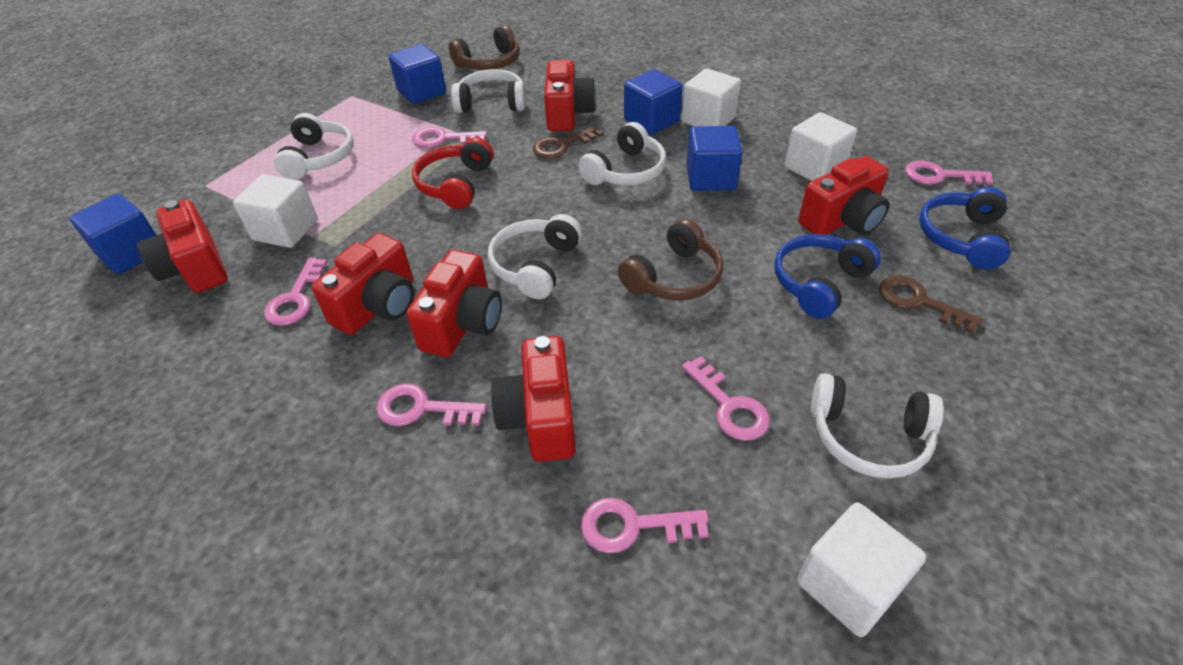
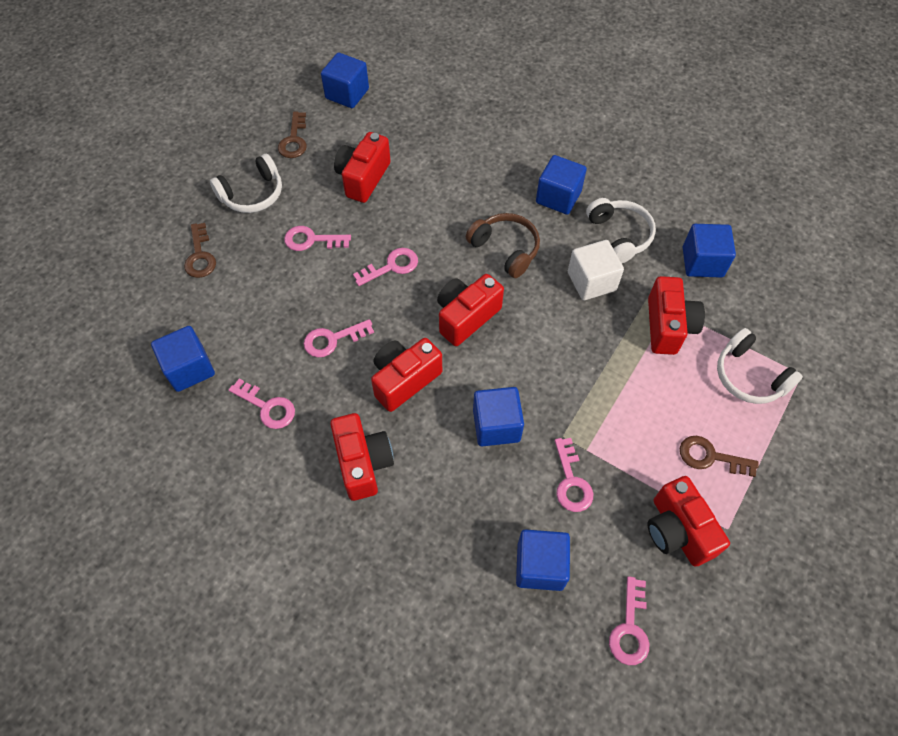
blue cube: [69,194,156,274] [388,44,446,104] [624,69,682,135] [686,126,742,191] = 4 -> [151,326,215,392] [321,53,369,108] [473,387,524,446] [516,529,570,591] [536,155,587,215] [683,224,736,278] = 6
blue headphones: [774,234,881,319] [919,187,1010,269] = 2 -> none = 0
brown headphones: [449,25,520,70] [618,219,723,301] = 2 -> [466,213,540,278] = 1
brown key: [533,125,604,159] [879,275,983,334] = 2 -> [184,223,216,278] [278,112,307,158] [680,436,759,477] = 3
red headphones: [412,137,493,209] = 1 -> none = 0
white cube: [233,174,318,248] [681,69,741,126] [785,112,857,181] [797,502,926,637] = 4 -> [568,240,624,300] = 1
white headphones: [274,113,354,180] [451,69,526,113] [488,214,582,299] [578,122,666,185] [811,373,944,478] = 5 -> [210,154,282,213] [586,198,656,263] [717,328,803,404] = 3

